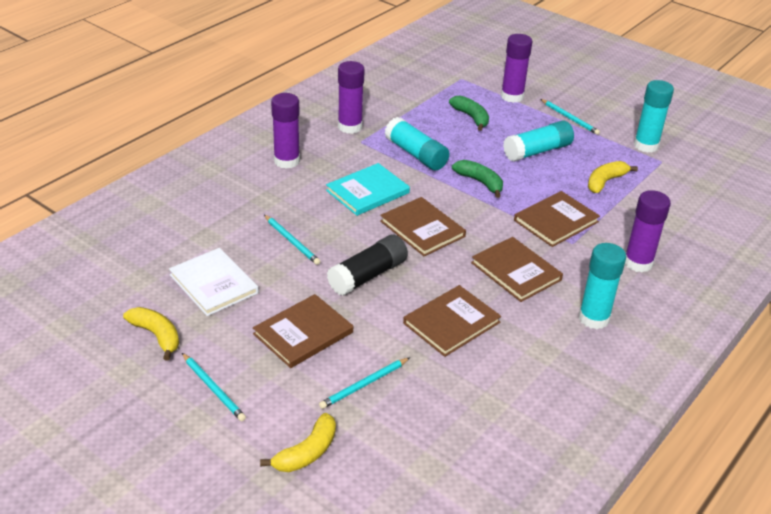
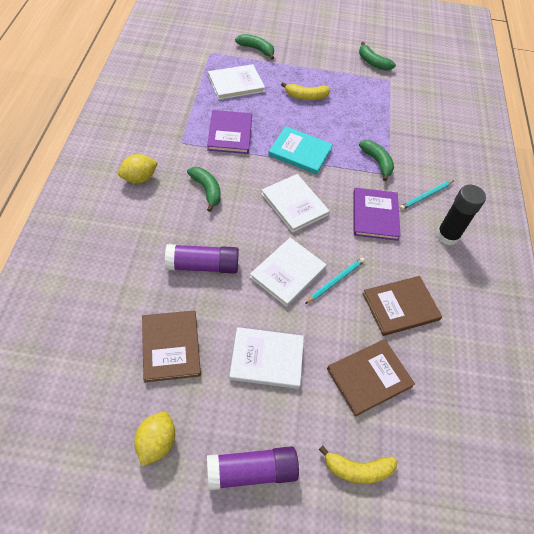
brown book: [253,294,353,368] [380,197,466,256] [403,285,501,357] [471,237,563,302] [514,191,600,247] = 5 -> [142,310,201,382] [327,339,415,417] [363,276,442,336] = 3
green banana: [449,95,489,131] [452,160,503,198] = 2 -> [187,167,221,212] [235,34,274,60] [359,42,396,71] [359,140,394,181] = 4
purple book: none = 0 -> [207,110,252,154] [353,188,401,241] = 2
purple glue stick: [271,93,300,169] [338,61,365,134] [501,34,532,103] [625,190,671,272] = 4 -> [165,244,239,274] [207,446,299,490] = 2
turquoise glue stick: [384,117,449,171] [503,121,574,162] [579,243,626,329] [634,80,674,153] = 4 -> none = 0
turquoise pencil: [182,353,246,421] [264,215,320,265] [319,358,409,409] [541,99,600,135] = 4 -> [305,257,365,304] [400,180,454,210] = 2
white book: [169,248,259,316] = 1 -> [208,64,265,100] [229,327,304,389] [250,238,327,307] [261,174,330,233] = 4
yellow banana: [123,307,179,361] [260,413,336,472] [588,161,638,193] = 3 -> [281,82,330,100] [319,446,397,484] = 2
yellow lemon: none = 0 -> [118,154,158,183] [134,411,175,466] = 2

